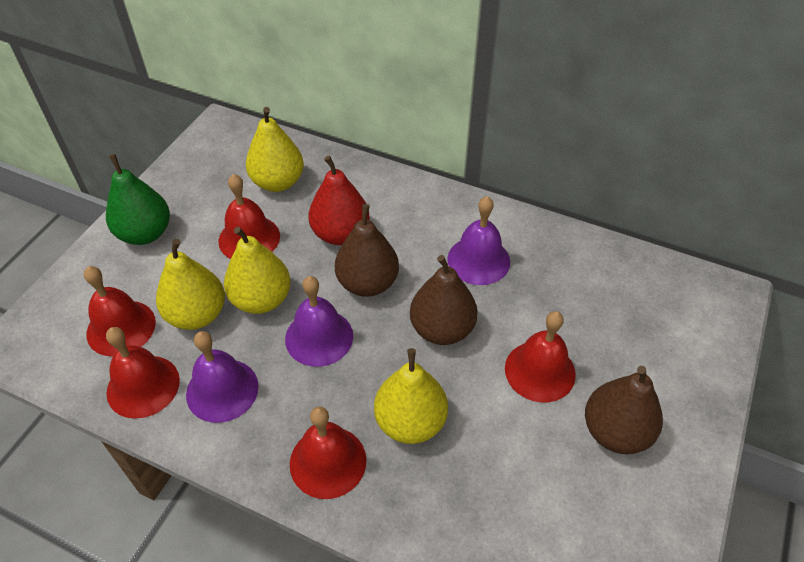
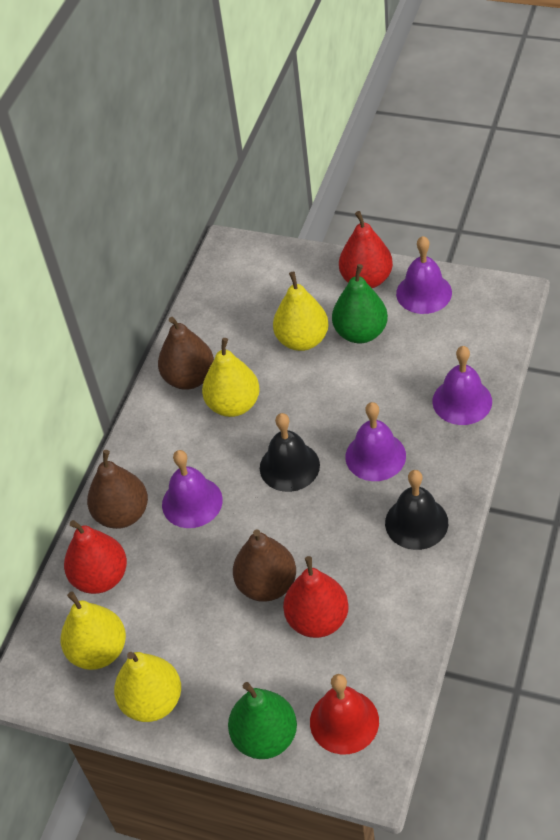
black bell: none = 0 -> [260,413,320,492] [385,470,448,550] = 2
green pear: [106,154,170,245] = 1 -> [228,682,297,759] [332,264,388,344] = 2
purple bell: [186,331,259,423] [285,276,353,367] [448,196,510,285] = 3 -> [162,450,223,528] [345,402,406,481] [396,236,452,314] [432,346,492,425] = 4
red bell: [84,266,156,357] [106,327,180,419] [218,174,280,259] [290,407,366,499] [505,311,576,403] = 5 -> [310,674,379,754] = 1
red pear: [308,156,370,245] = 1 -> [64,520,127,594] [283,556,349,638] [339,211,393,288] = 3

